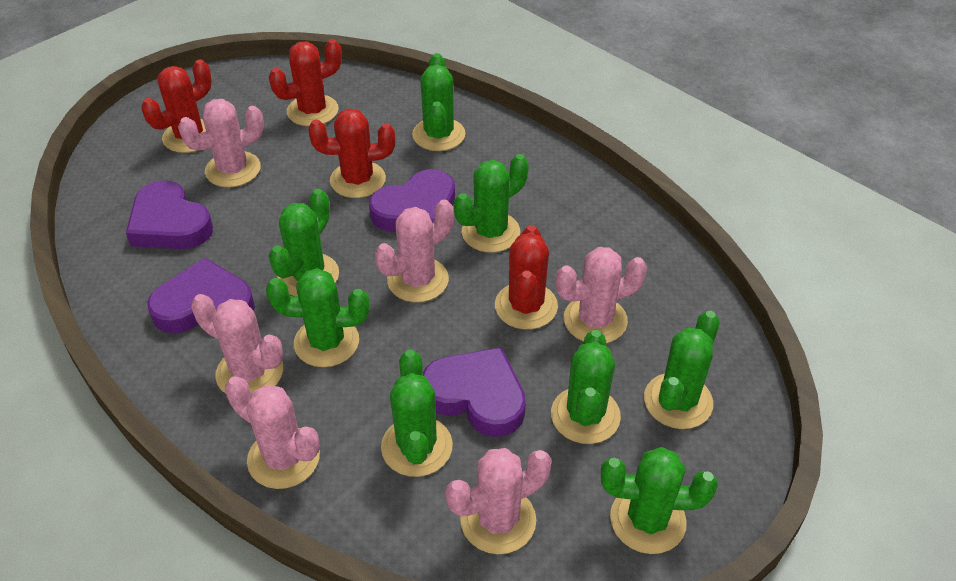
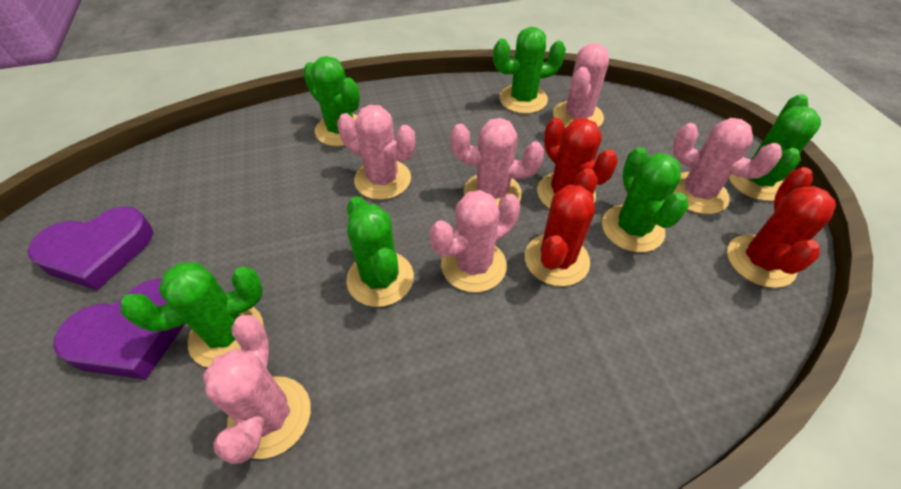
green cactus: [266,268,369,367] [269,189,339,297] [381,350,453,477] [412,53,465,151] [454,154,529,252] [551,330,621,444] [601,447,718,554] [644,311,720,429] = 8 -> [120,262,264,367] [303,56,360,147] [346,196,414,307] [493,27,566,114] [602,147,689,252] [729,94,821,201] = 6
purple heart: [126,180,213,249] [147,258,255,334] [369,169,455,232] [423,347,526,437] = 4 -> [28,207,153,290] [53,279,185,380] = 2
red cactus: [141,59,211,153] [269,39,342,126] [308,109,395,198] [495,225,558,330] = 4 -> [525,168,597,286] [537,118,618,209] [727,167,836,288] = 3

